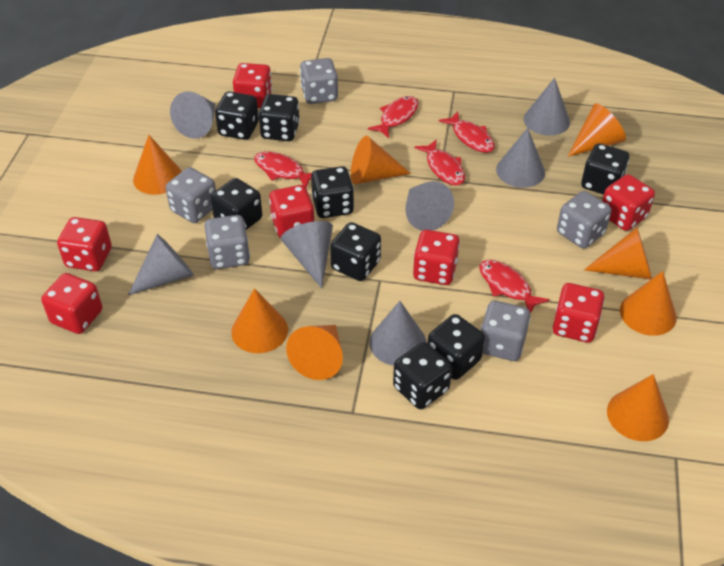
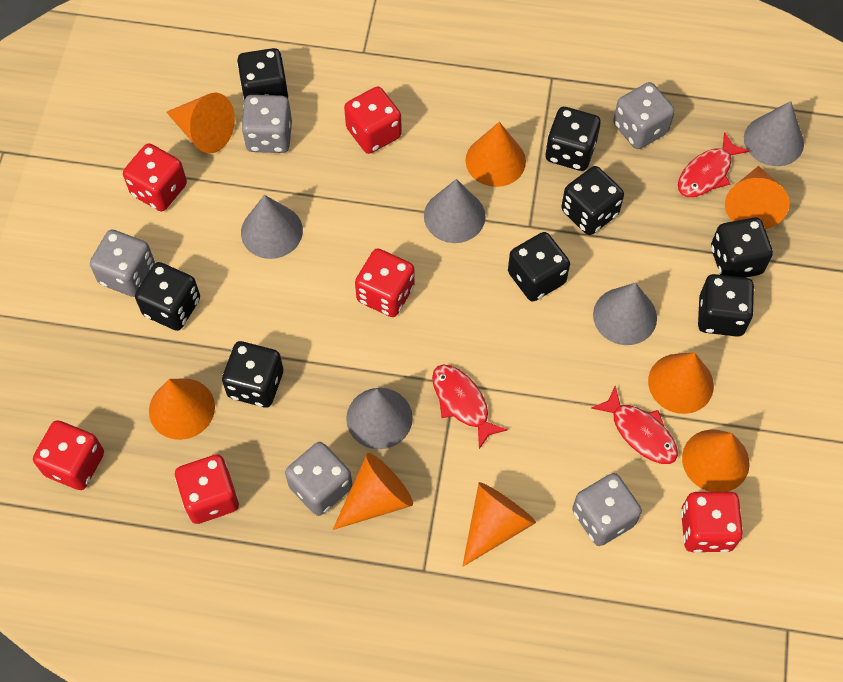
grey cone: [128,234,194,295] [170,92,215,138] [281,221,333,289] [369,301,427,366] [405,181,454,231] [496,128,545,188] [524,78,570,136] = 7 -> [241,195,303,259] [346,388,413,449] [424,179,485,243] [593,283,657,345] [744,101,804,166] = 5
red dice: [41,273,102,334] [57,217,112,271] [233,63,272,108] [269,185,314,238] [413,230,460,285] [553,283,604,343] [602,174,655,231] = 7 -> [33,420,104,490] [123,143,187,211] [175,454,239,524] [344,86,402,154] [355,248,415,317] [681,492,743,553] = 6
red fish: [254,151,312,188] [368,96,418,138] [414,139,465,186] [439,112,495,153] [480,260,550,314] = 5 -> [432,364,508,449] [591,386,678,464] [678,132,750,197] = 3

